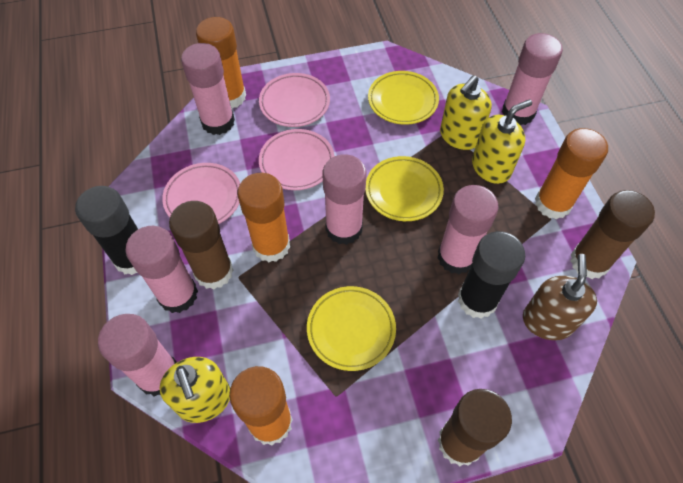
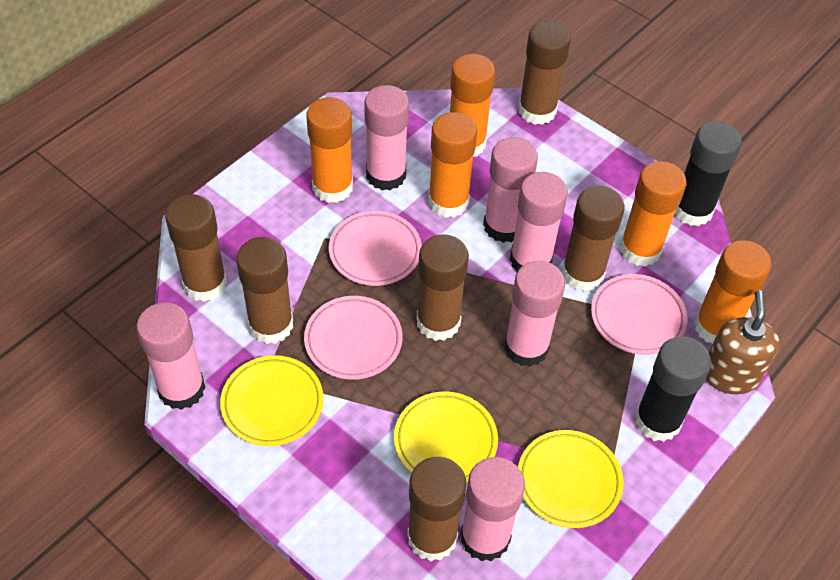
brown glue stick: [169,201,234,289] [438,389,512,466] [570,190,655,279] = 3 -> [165,194,227,302] [236,237,293,344] [407,457,467,561] [416,234,469,341] [518,21,571,125] [562,186,625,292] = 6
orange glue stick: [196,17,246,109] [229,366,293,446] [237,173,290,262] [535,128,608,219] = 4 -> [306,97,353,203] [428,112,477,218] [450,54,495,157] [620,161,687,266] [694,240,772,344] = 5
yellow soap dispenser: [159,357,230,423] [440,75,492,150] [472,99,532,184] = 3 -> none = 0

